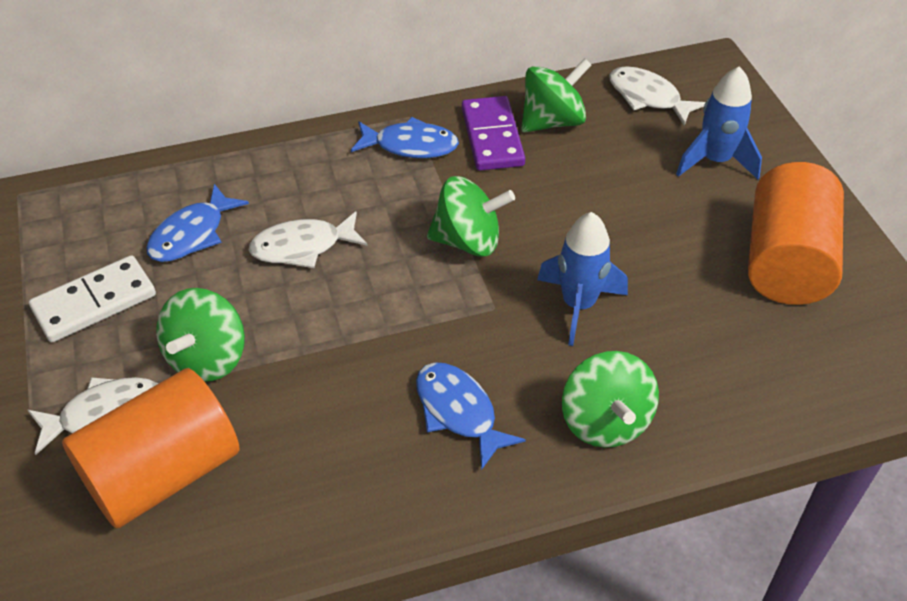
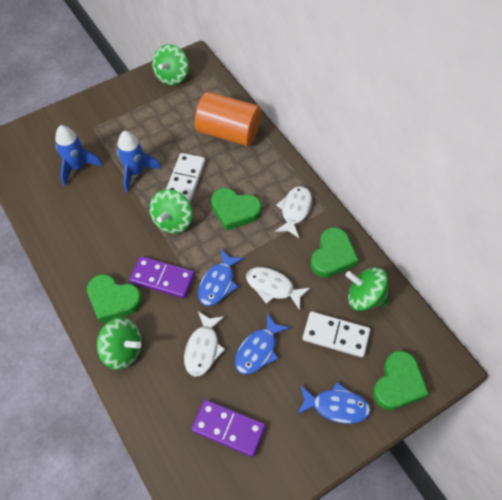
green heart: none = 0 -> [87,274,142,323] [211,188,261,231] [310,227,359,278] [373,351,429,410] = 4
orange cylinder: [62,368,240,529] [748,162,844,305] = 2 -> [195,92,261,146] = 1
purple domino: [462,96,525,171] = 1 -> [129,256,195,298] [191,400,266,457] = 2
white domino: [29,255,156,342] = 1 -> [166,153,205,202] [303,311,370,357] = 2

